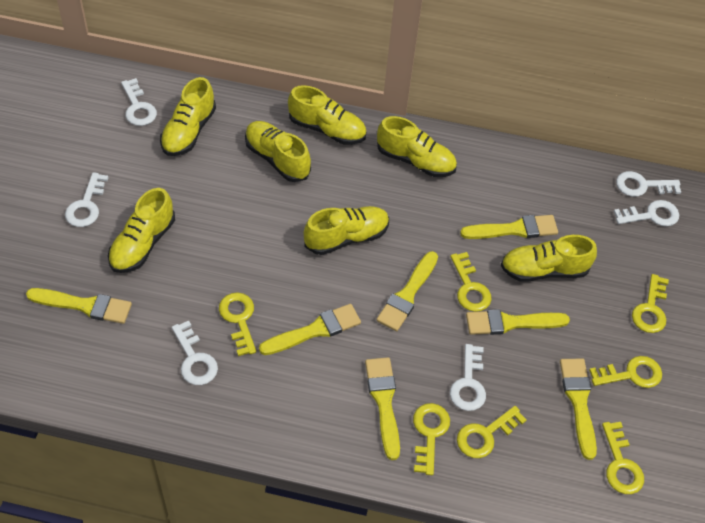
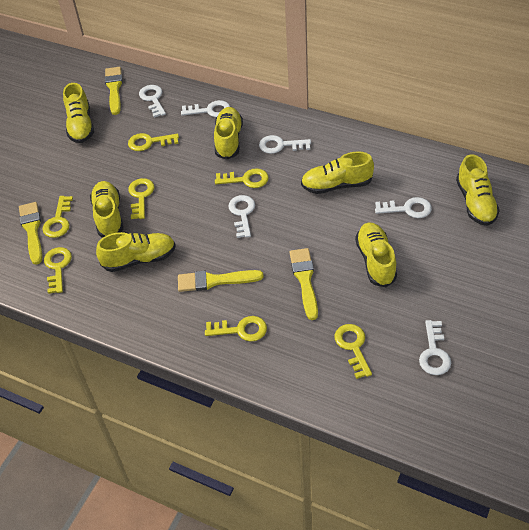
yellow brush: [26,288,132,324] [259,304,361,355] [365,357,400,460] [377,251,438,331] [460,215,558,239] [466,309,570,335] [560,358,597,460] = 7 -> [19,202,42,265] [105,67,123,115] [178,270,264,292] [290,248,318,320] = 4

